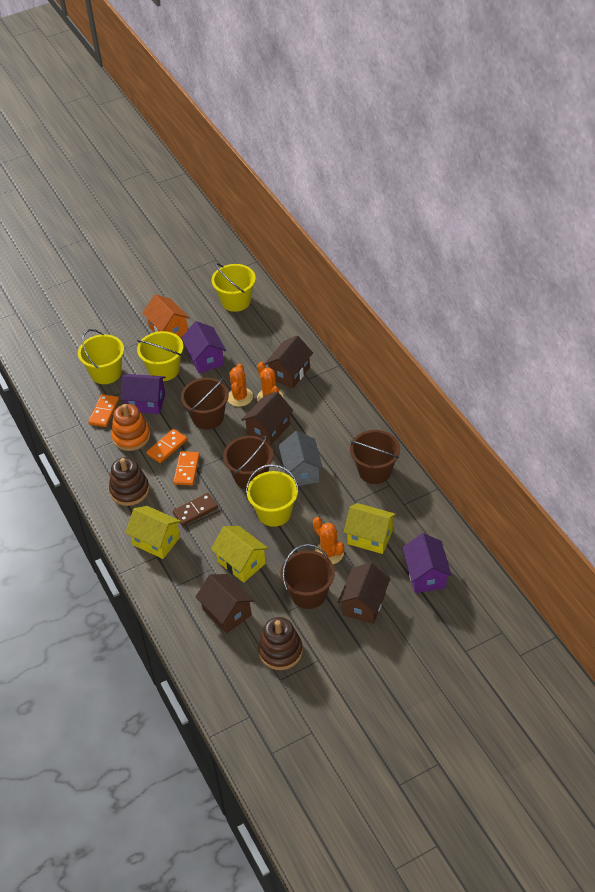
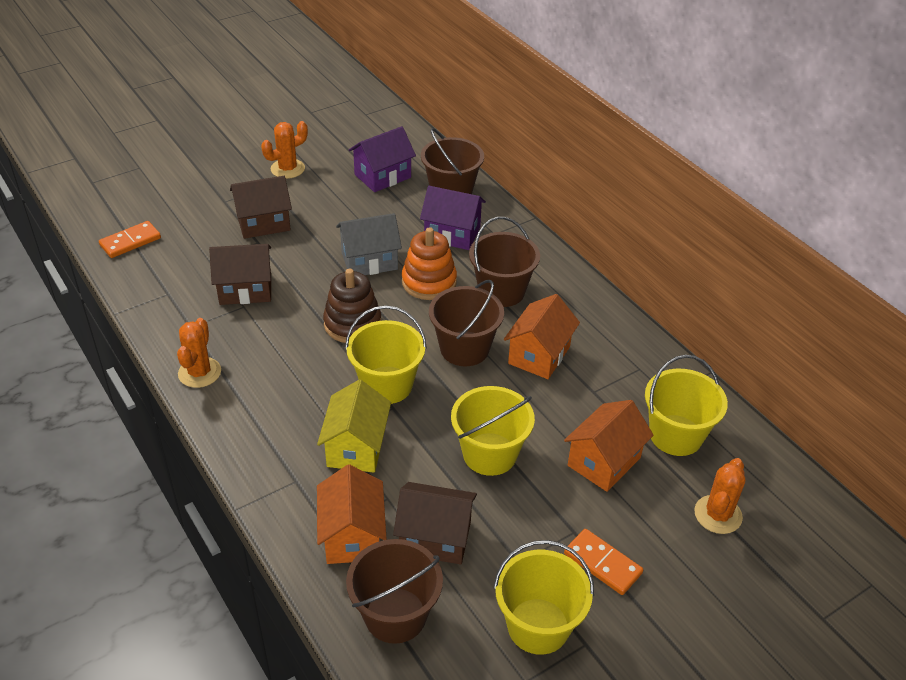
brown domino: [173,493,218,526] = 1 -> none = 0
brown house: [196,574,254,634] [241,392,293,445] [265,335,313,388] [338,562,390,624] = 4 -> [209,244,271,305] [230,176,292,239] [393,482,477,564] = 3
brown stacking toy: [109,457,149,506] [258,617,303,670] = 2 -> [323,268,381,343] = 1
orange domino: [88,394,119,427] [146,429,187,463] [173,451,200,485] = 3 -> [99,221,161,258] [564,529,643,595] = 2
orange house: [142,294,190,337] = 1 -> [317,464,387,564] [504,294,580,379] [564,400,654,492] = 3
purple house: [121,374,165,414] [181,321,226,373] [402,533,452,593] = 3 -> [349,126,416,192] [420,186,486,250] = 2
yellow house: [125,506,181,559] [211,526,269,583] [344,503,396,554] = 3 -> [317,380,391,473] = 1

